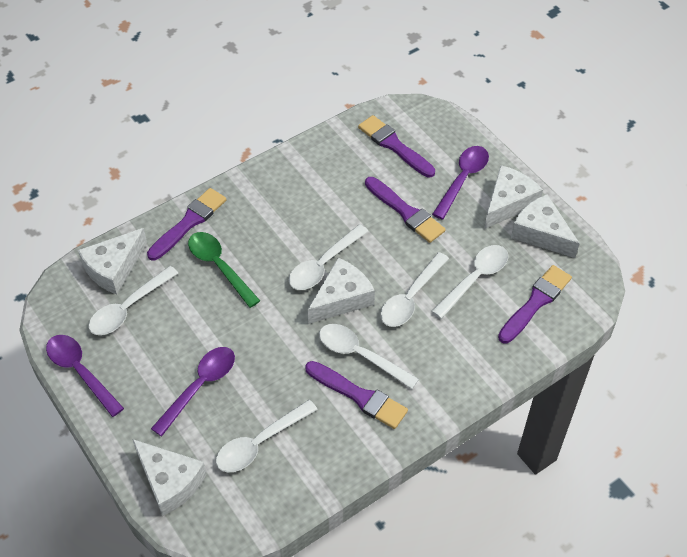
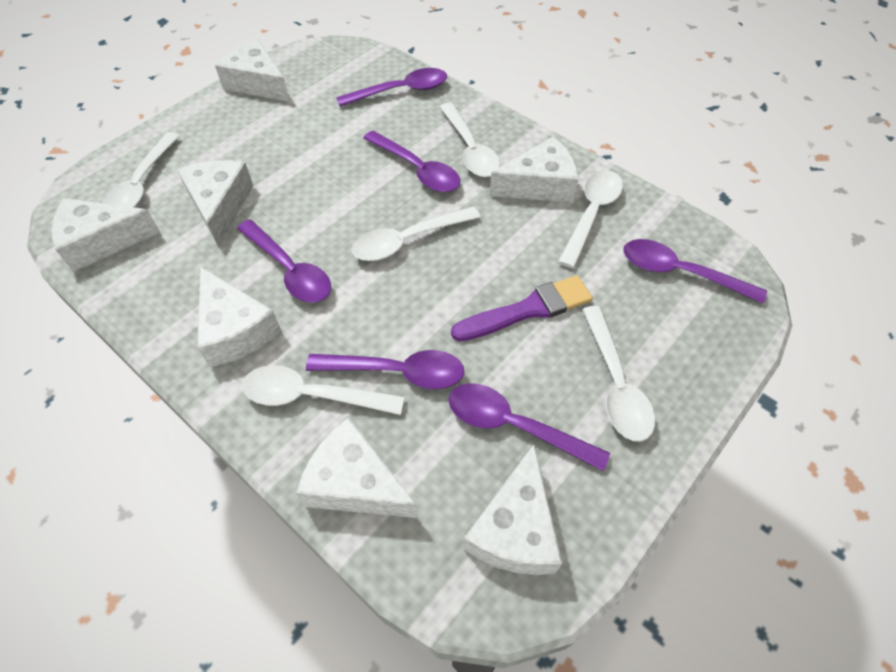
green spoon: [188,232,260,308] = 1 -> none = 0
purple brush: [147,188,226,261] [305,361,408,429] [358,115,435,177] [365,177,445,243] [498,265,572,343] = 5 -> [451,275,593,341] = 1
purple spoon: [46,335,124,417] [151,347,235,436] [432,146,489,220] = 3 -> [237,219,331,303] [306,350,464,389] [336,68,447,107] [363,131,461,192] [448,383,610,472] [623,239,767,304] = 6
white cheese: [78,228,147,295] [132,439,207,516] [308,258,375,324] [484,165,543,229] [511,194,580,258] = 5 -> [52,198,160,272] [177,161,253,245] [197,267,281,367] [215,39,290,102] [296,417,419,518] [463,444,562,575] [490,136,578,203] = 7

